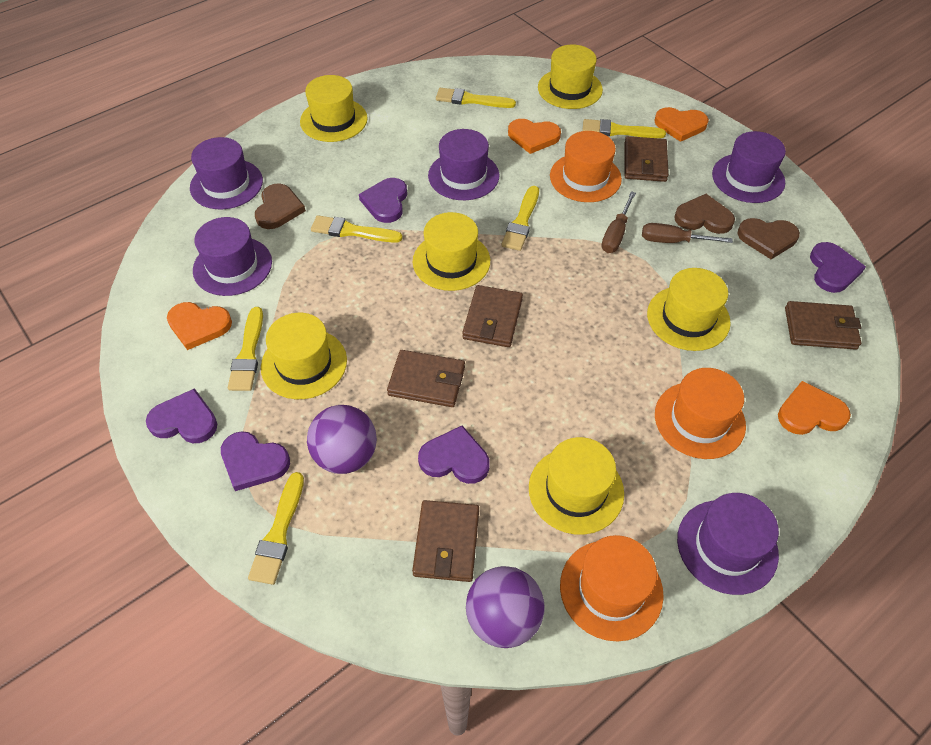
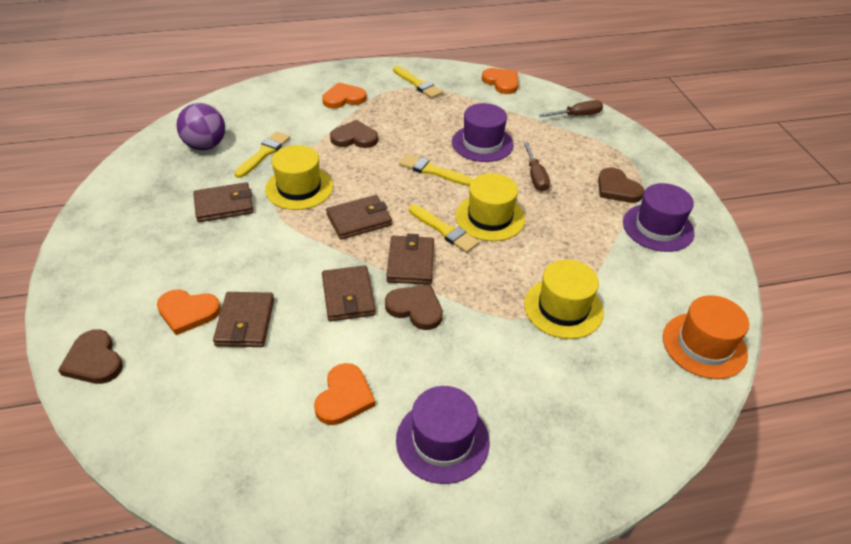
brown heart: [255,184,306,229] [674,194,735,234] [738,218,800,259] = 3 -> [58,329,123,384] [330,120,378,148] [385,285,443,330] [598,168,645,203] = 4
orange hat: [550,131,622,202] [560,535,664,642] [655,368,746,459] = 3 -> [663,295,749,379] = 1
purple ball: [307,405,377,474] [466,566,545,648] = 2 -> [176,103,225,150] = 1
purple hat: [190,137,263,209] [193,217,272,296] [428,129,499,200] [677,493,779,595] [712,131,786,203] = 5 -> [396,386,490,484] [452,103,514,162] [623,183,695,252] = 3
purple heart: [146,388,217,443] [221,431,290,491] [359,178,407,223] [418,425,490,484] [810,242,866,293] = 5 -> none = 0
yellow brush: [228,307,263,391] [248,472,304,585] [311,215,403,243] [436,88,516,108] [501,186,539,251] [582,119,666,138] = 6 -> [234,132,290,178] [393,66,443,98] [399,154,473,186] [409,204,479,253] = 4
yellow hat: [261,313,347,399] [300,75,367,142] [413,212,490,291] [529,437,624,535] [538,45,603,109] [647,268,731,351] = 6 -> [265,145,333,210] [456,173,525,241] [524,260,604,339] = 3

